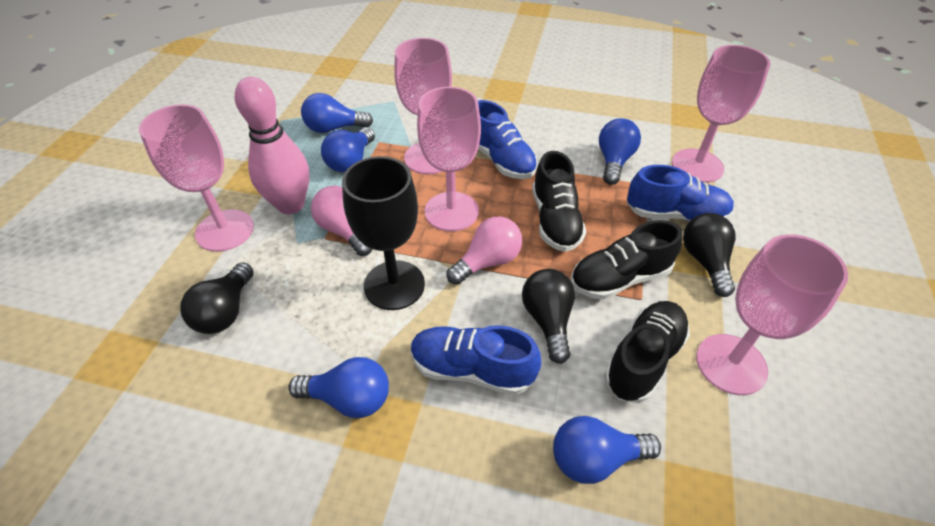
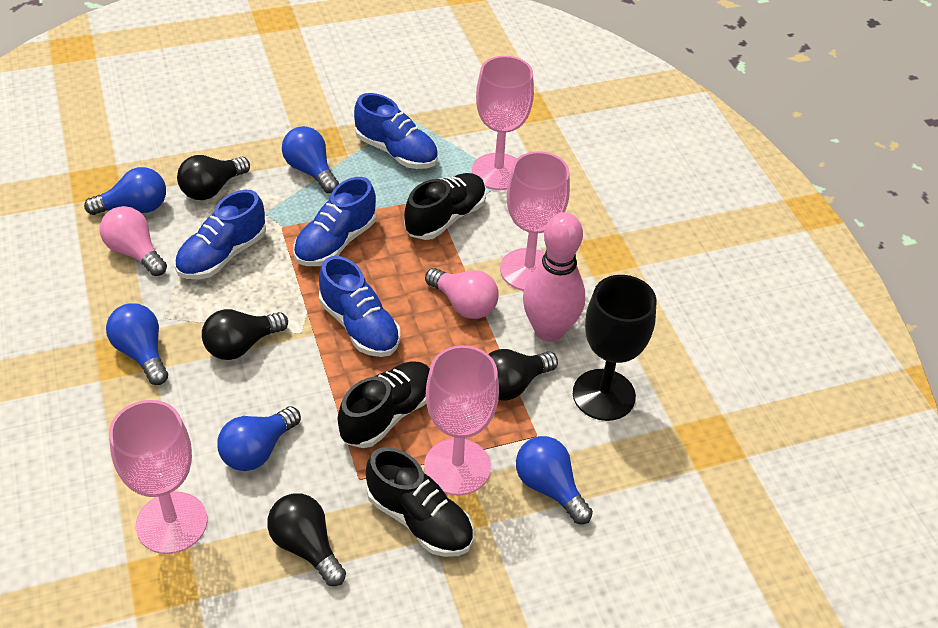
black light bulb: [180,262,254,334] [522,269,575,364] [683,213,736,297] = 3 -> [177,155,250,200] [202,309,288,360] [267,493,346,586] [489,349,558,401] = 4
blue shoe: [411,325,541,395] [478,100,538,179] [627,165,734,221] = 3 -> [175,190,266,280] [293,177,376,266] [319,256,400,357] [354,93,438,169] = 4
pink goblet: [139,104,254,252] [394,38,452,174] [417,87,481,231] [672,45,771,183] [696,234,848,395] = 5 -> [109,400,207,554] [424,345,499,496] [472,56,534,190] [500,151,570,291] = 4

